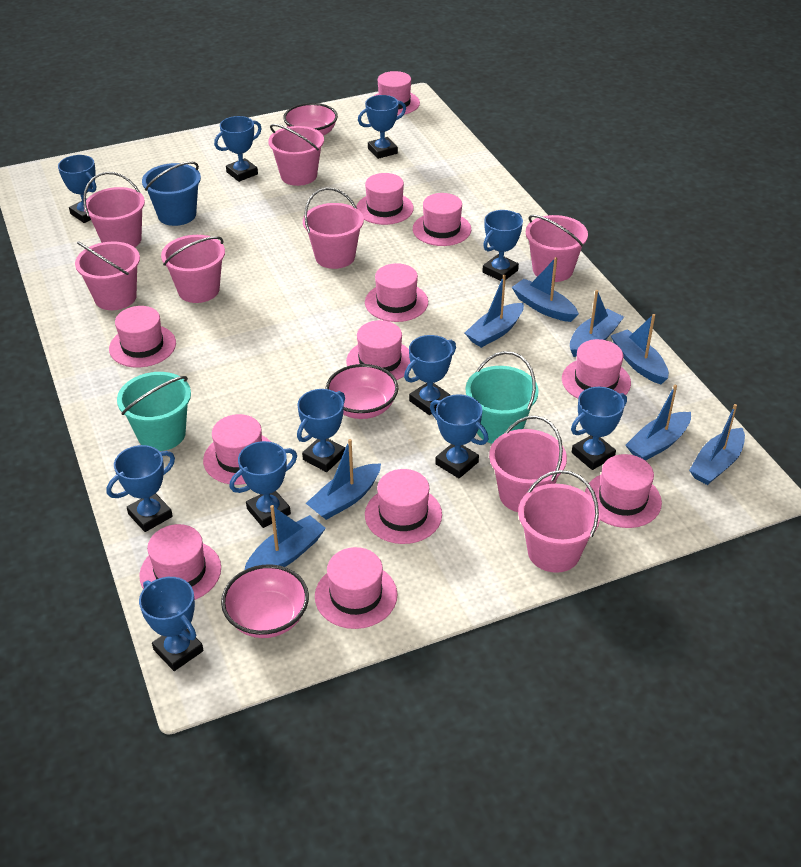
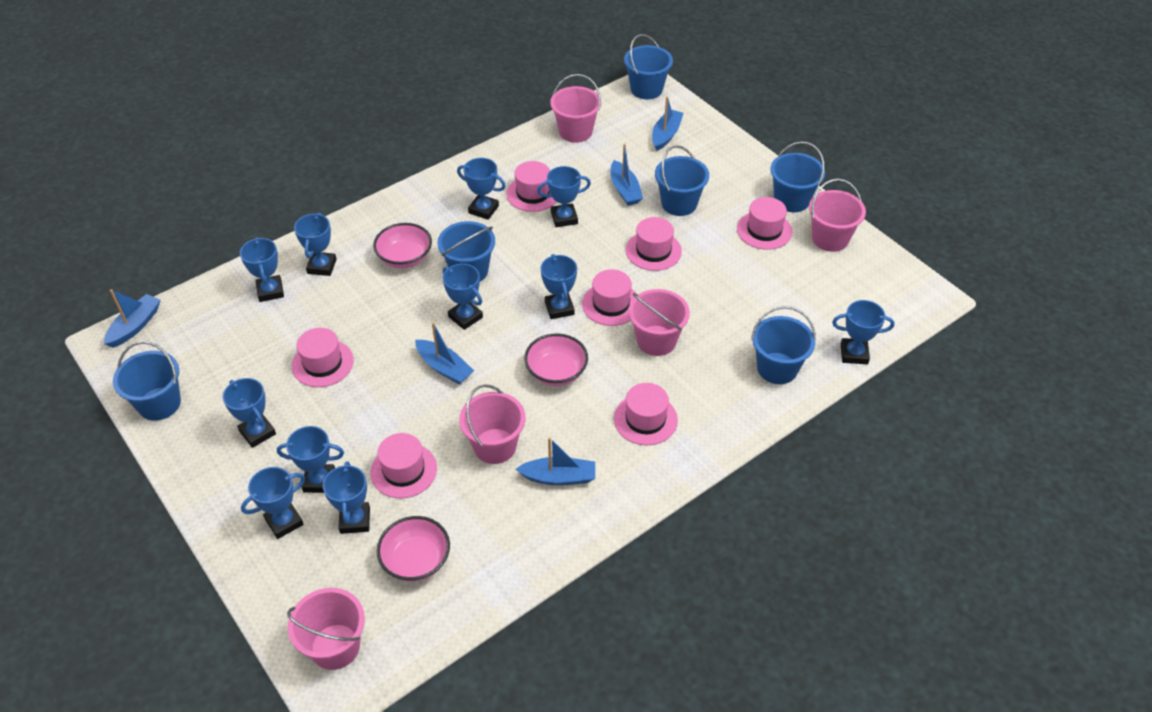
blue boat: [245,505,326,570] [306,439,381,520] [465,275,524,348] [512,257,579,322] [570,290,624,357] [611,314,669,384] [625,385,691,461] [689,404,745,485] = 8 -> [104,289,161,348] [415,322,474,384] [516,437,595,485] [611,143,643,206] [652,97,683,151] = 5
blue bucket: [142,161,201,226] = 1 -> [113,341,181,421] [437,221,495,282] [624,34,673,99] [655,145,709,216] [751,306,816,384] [770,141,825,212] = 6
pink bucket: [75,242,140,310] [83,172,145,247] [161,235,225,303] [268,124,324,186] [303,187,364,269] [489,416,567,512] [518,470,600,573] [526,215,588,282] = 8 -> [287,588,365,670] [459,384,525,464] [550,74,601,143] [628,289,690,356] [809,178,866,252] = 5
pink hat: [109,306,176,368] [139,524,221,600] [203,414,271,485] [315,547,397,629] [346,320,412,380] [356,173,414,225] [365,263,428,322] [365,469,442,544] [374,71,420,116] [413,193,471,246] [562,339,631,399] [585,454,662,528] = 12 -> [292,328,354,387] [370,433,437,498] [506,161,556,212] [582,269,637,326] [614,383,678,445] [626,217,682,271] [737,197,792,250] = 7
turquoise bucket: [117,372,191,451] [465,351,539,444] = 2 -> none = 0

